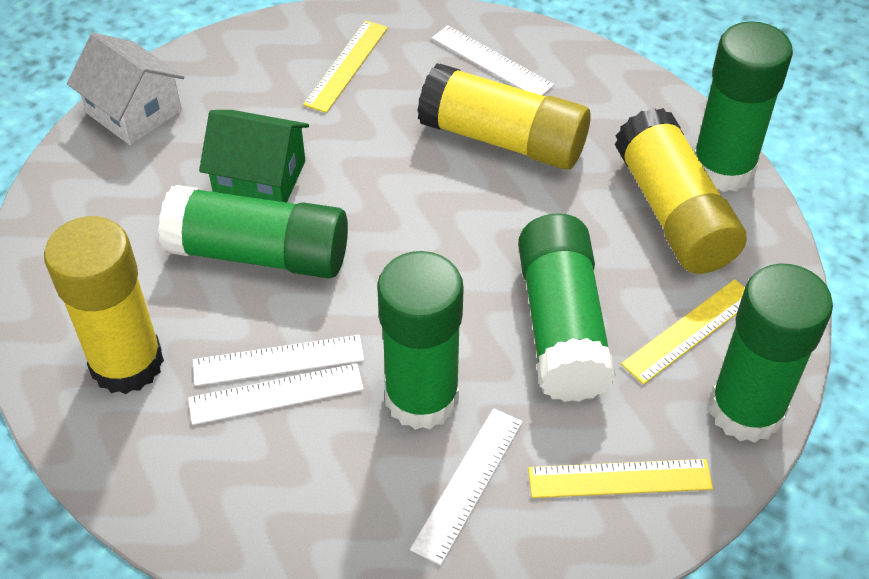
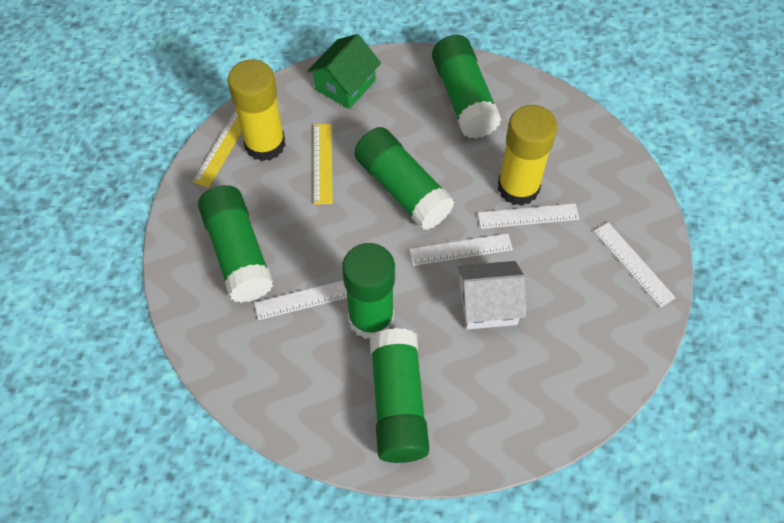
yellow glue stick: [44,216,164,394] [417,63,591,170] [615,108,747,274] = 3 -> [228,59,285,161] [498,105,557,206] = 2
yellow ruler: [303,20,388,113] [528,459,713,498] [621,279,745,385] = 3 -> [193,110,242,188] [314,124,333,205] = 2

